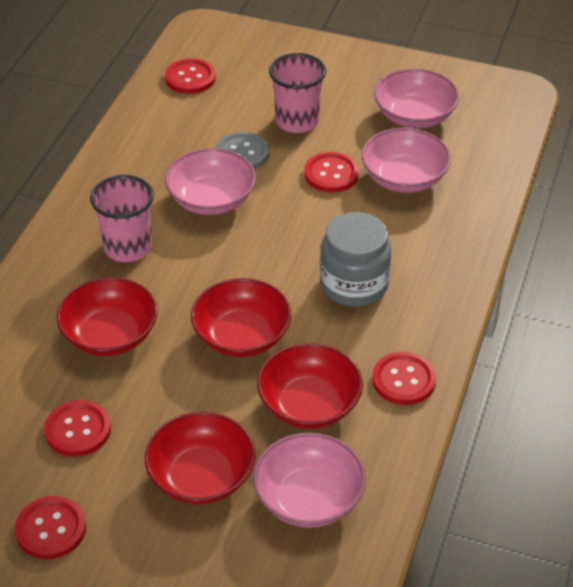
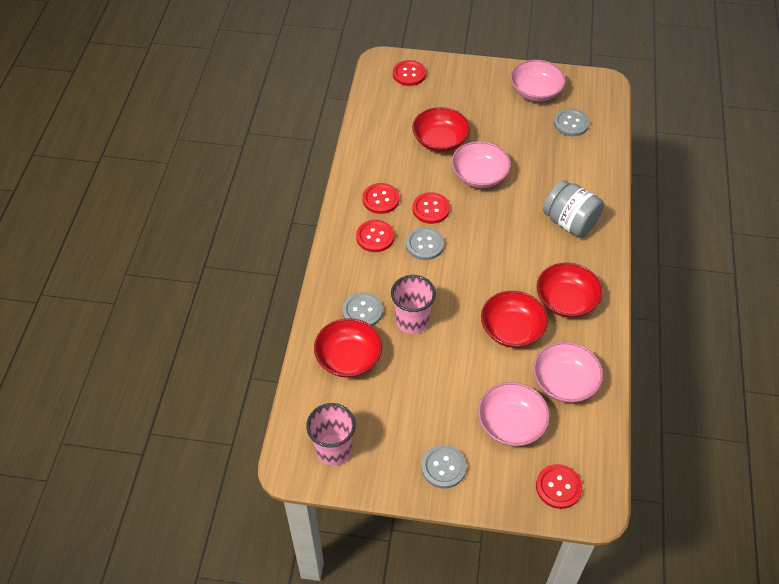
grey button: [216,132,269,169] = 1 -> [342,292,383,326] [406,227,444,260] [421,445,466,489] [554,109,589,136] = 4

